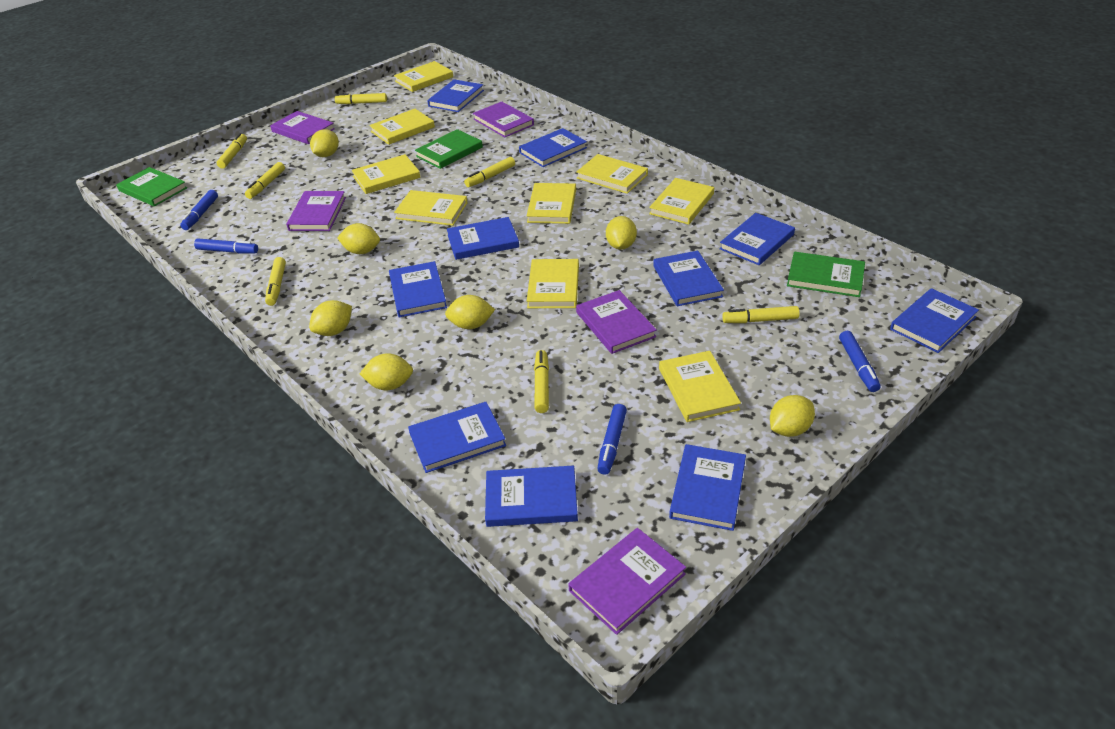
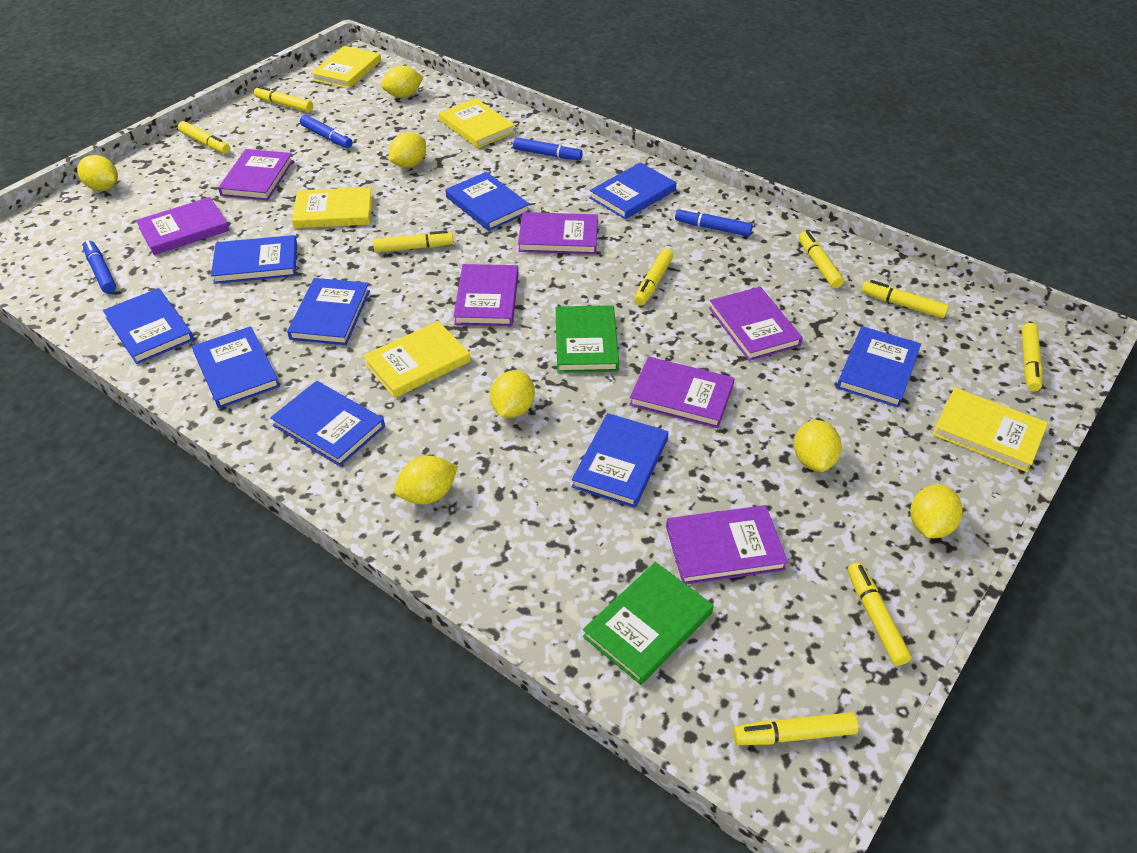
blue book: [389,261,447,317] [408,402,506,473] [427,79,484,112] [447,217,519,260] [485,466,578,527] [519,128,587,167] [653,251,724,306] [669,444,746,531] [720,213,795,265] [890,288,979,353] = 10 -> [103,288,194,364] [192,326,280,408] [211,235,297,284] [270,381,385,466] [287,278,370,345] [445,172,530,231] [572,413,668,508] [590,162,676,220] [837,326,921,408] = 9
green book: [116,167,187,207] [415,129,483,169] [787,251,865,297] = 3 -> [556,305,619,373] [583,562,714,685] = 2
purple book: [270,111,335,144] [286,191,346,231] [473,101,534,138] [568,528,686,635] [576,290,657,354] = 5 -> [136,197,229,255] [218,149,293,200] [453,264,518,326] [518,212,598,254] [629,357,735,428] [666,505,788,584] [709,287,803,361] = 7
yellow book: [351,154,421,194] [369,109,435,145] [394,61,453,92] [394,190,468,226] [526,183,576,224] [527,259,579,308] [576,154,648,194] [649,178,714,225] [659,351,741,422] = 9 -> [292,187,373,228] [311,46,381,89] [363,321,471,398] [439,98,515,148] [932,388,1048,472] = 5
yellow marker: [217,133,247,169] [245,162,285,199] [265,257,286,306] [335,93,387,104] [464,157,515,187] [534,350,549,413] [722,306,800,323] = 7 -> [178,121,230,154] [254,86,313,112] [373,230,454,252] [634,249,673,306] [733,712,858,745] [799,231,844,288] [848,562,912,666] [862,280,949,319] [1021,323,1043,391] = 9

